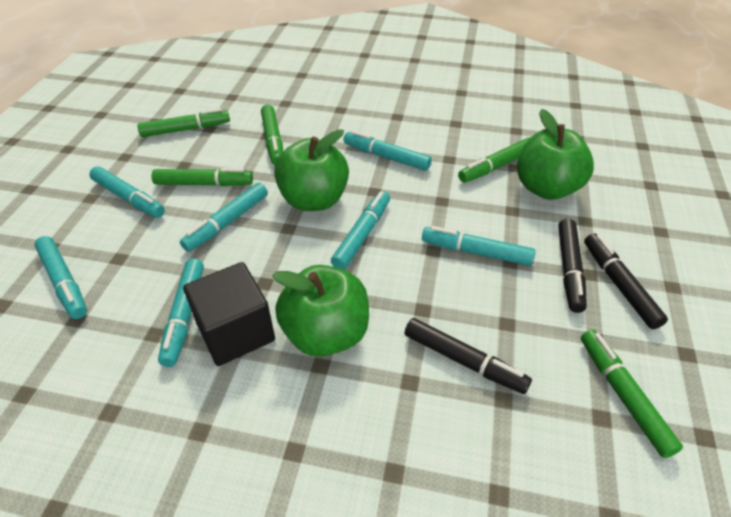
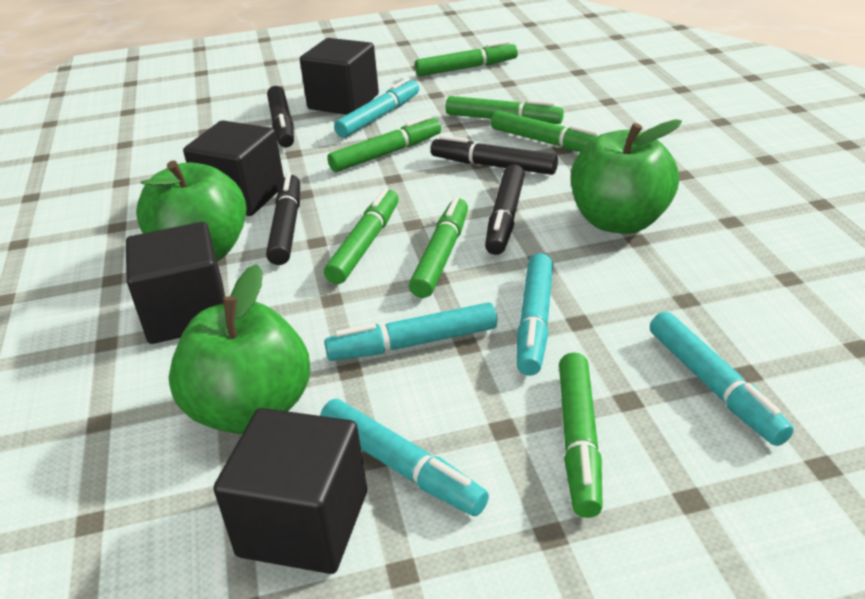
black cube: [183,262,275,366] = 1 -> [126,222,225,344] [183,120,284,216] [213,408,367,574] [300,38,379,115] = 4
black marker: [405,318,532,394] [558,219,587,313] [584,233,668,329] = 3 -> [266,173,300,265] [267,86,294,147] [431,135,558,175] [485,164,525,255] = 4
green marker: [137,108,230,137] [152,168,253,186] [261,105,283,165] [458,137,531,183] [581,330,683,458] = 5 -> [324,188,399,284] [327,116,441,172] [409,197,468,298] [415,41,518,76] [446,96,564,124] [491,110,598,152] [559,353,603,518] = 7
turquoise marker: [34,236,87,319] [89,166,165,218] [158,259,204,367] [180,183,268,252] [331,191,390,270] [343,130,432,171] [422,226,536,266] = 7 -> [320,399,489,516] [324,303,497,361] [334,78,419,138] [517,253,553,376] [650,312,794,446] = 5

